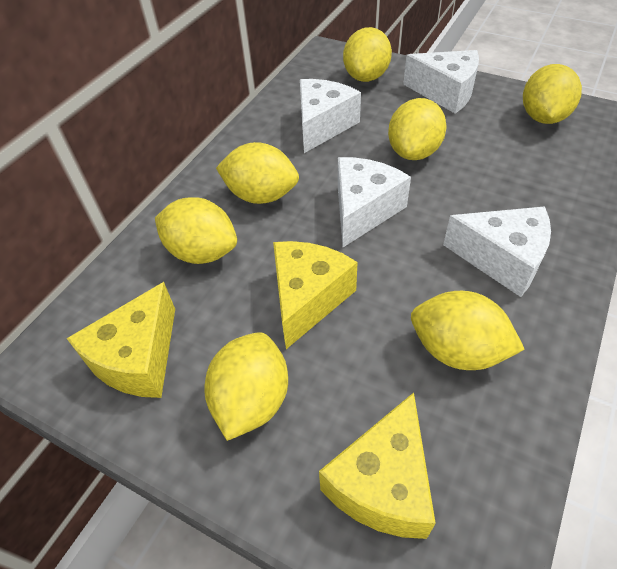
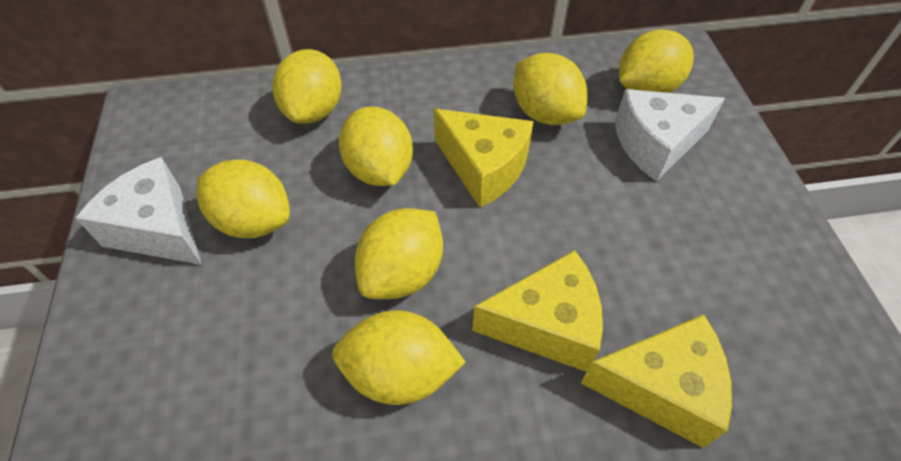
white cheese: [300,79,361,153] [338,157,411,247] [403,50,479,113] [443,206,551,297] = 4 -> [76,157,202,265] [615,89,725,181] = 2

